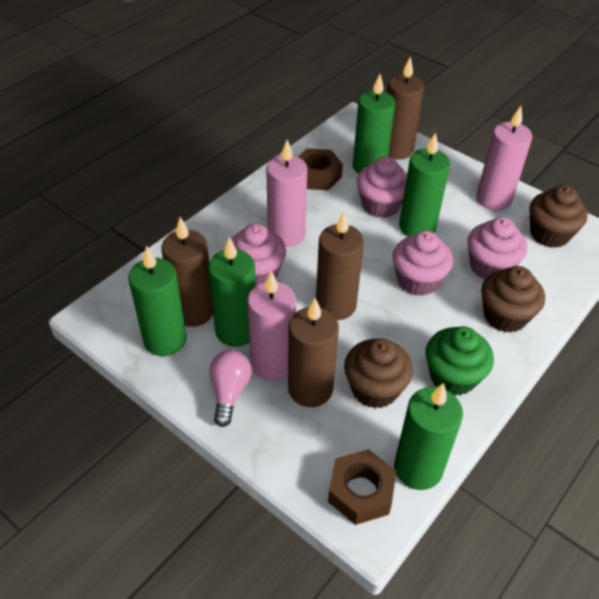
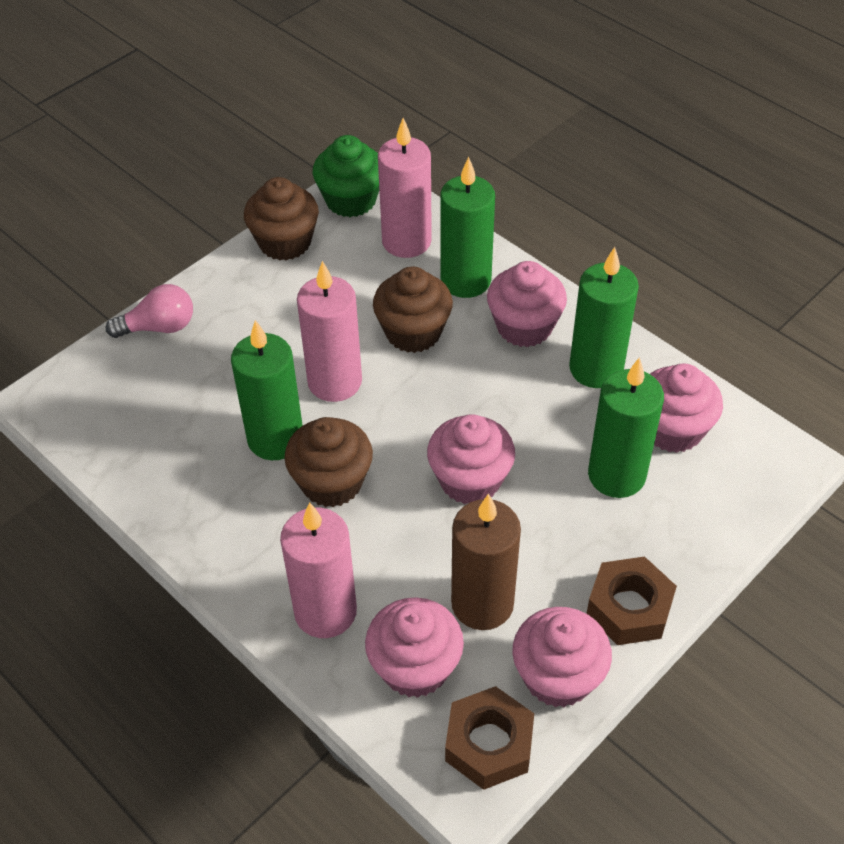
brown candle: [161,217,213,327] [288,298,339,407] [316,211,364,320] [387,57,424,160] = 4 -> [451,493,521,630] = 1
green candle: [128,246,187,356] [208,237,256,347] [353,74,395,174] [394,383,463,490] [399,132,450,237] = 5 -> [231,320,303,460] [440,157,495,298] [569,247,639,388] [588,357,664,498] = 4
pink cupcake: [231,223,286,286] [357,156,407,218] [392,231,453,296] [467,217,527,280] = 4 -> [365,597,464,698] [427,414,515,504] [487,261,567,347] [512,607,612,708] [650,363,723,453] = 5

